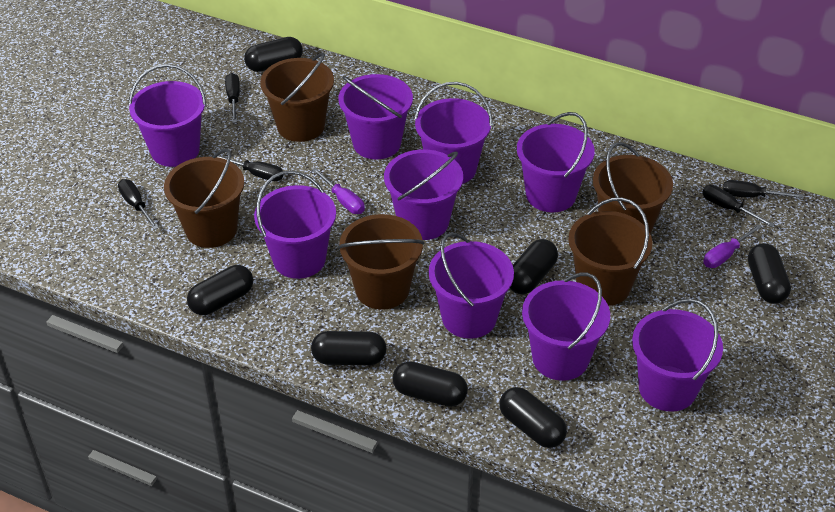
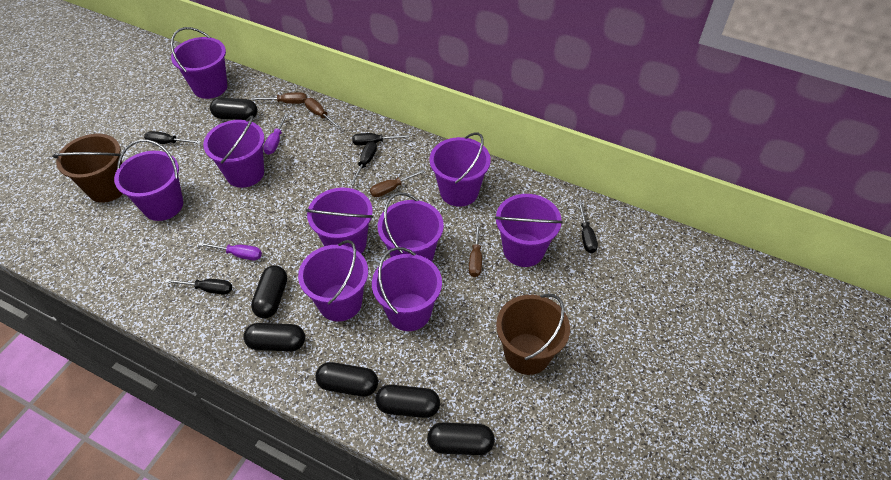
black capsule: [187,265,253,315] [244,37,303,72] [311,331,387,365] [392,361,468,407] [499,387,567,448] [510,239,558,295] [748,243,791,304] = 7 -> [210,98,257,120] [243,323,305,351] [251,265,287,318] [315,362,378,396] [376,385,440,418] [427,422,495,455] = 6
brown bucket: [164,148,244,248] [260,52,334,142] [338,214,425,310] [568,197,652,306] [593,142,673,234] = 5 -> [52,134,123,203] [496,294,570,375] = 2
brown screwdriver: none = 0 -> [252,92,307,104] [304,98,342,129] [370,169,425,197] [469,223,482,277] = 4

